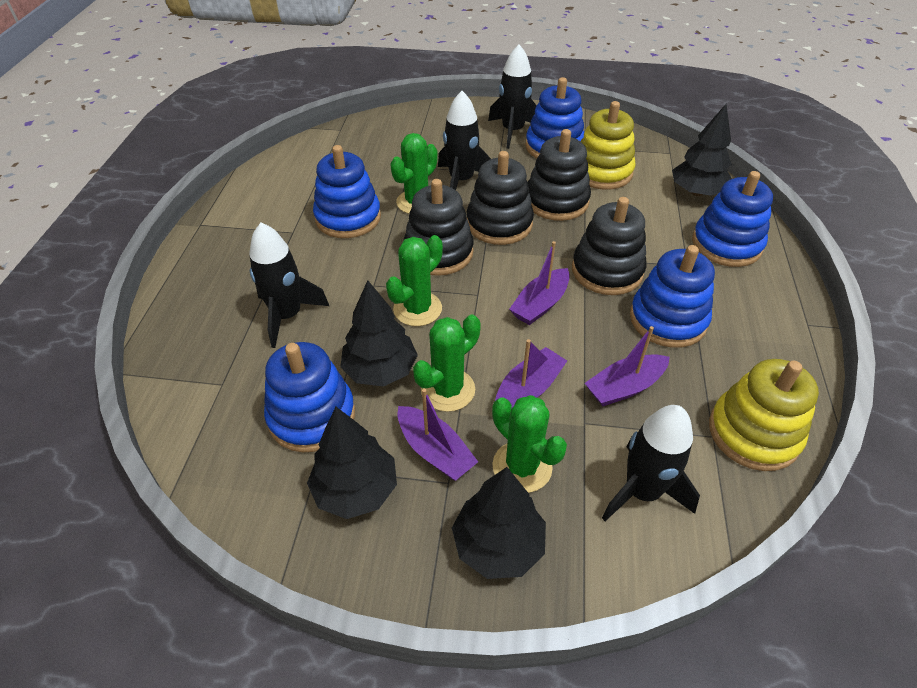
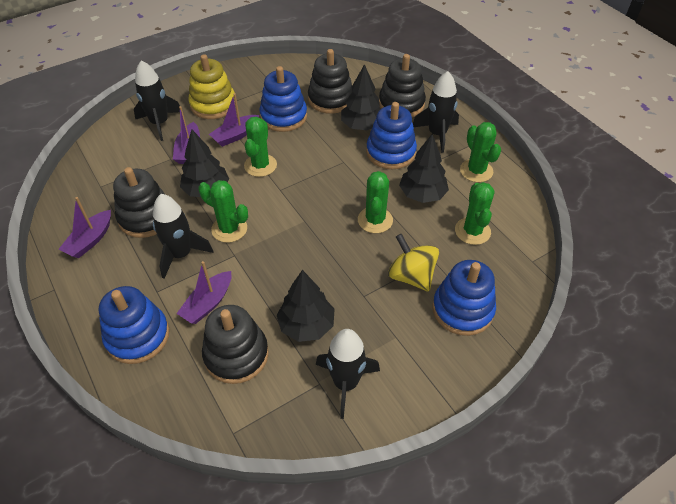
blue stacking toy: [264,342,355,452] [313,145,381,238] [525,77,584,159] [630,245,715,348] [692,171,773,267] = 5 -> [99,286,170,364] [259,66,307,132] [366,102,417,169] [433,260,496,336] = 4
green cactus: [386,235,443,326] [390,133,438,214] [413,314,481,412] [492,395,567,493] = 4 -> [198,180,248,243] [244,117,277,177] [358,171,393,233] [455,182,495,245] [460,122,501,182] = 5
yellow spinning top: none = 0 -> [388,234,439,292] = 1
yellow stacking toy: [580,101,636,190] [709,359,819,471] = 2 -> [188,54,235,119] = 1

